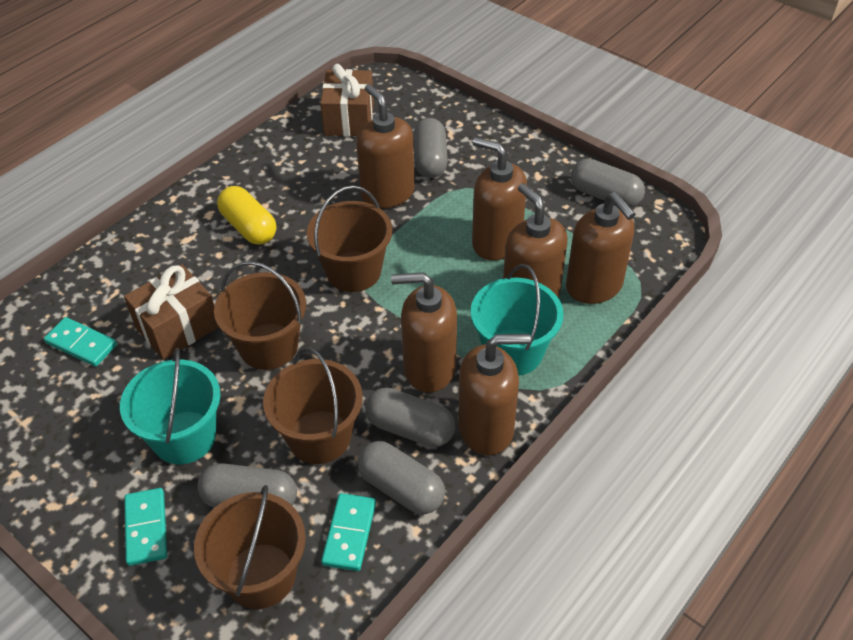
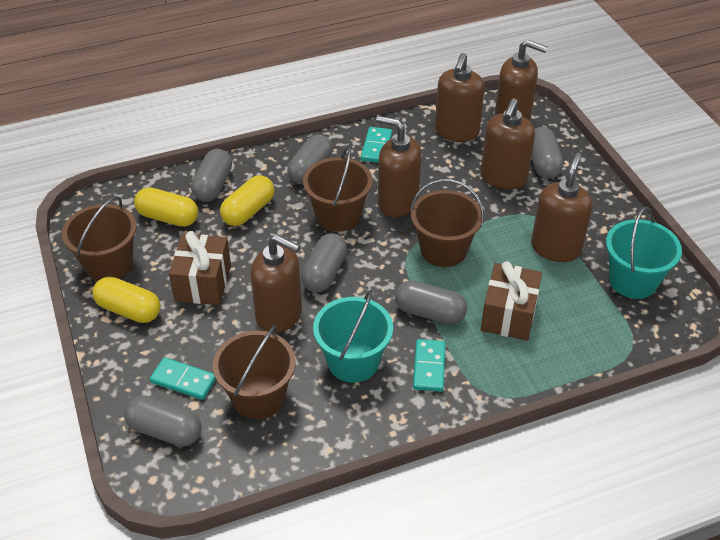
grey capsule: [197,463,297,507] [357,441,445,514] [365,387,455,447] [413,118,448,178] [571,158,645,207] = 5 -> [124,395,202,447] [191,149,232,202] [287,134,333,184] [301,233,347,292] [395,280,467,324] [531,127,563,179] = 6
yellow capsule: [217,186,276,245] = 1 -> [92,277,161,323] [134,187,198,227] [220,175,275,226] = 3

